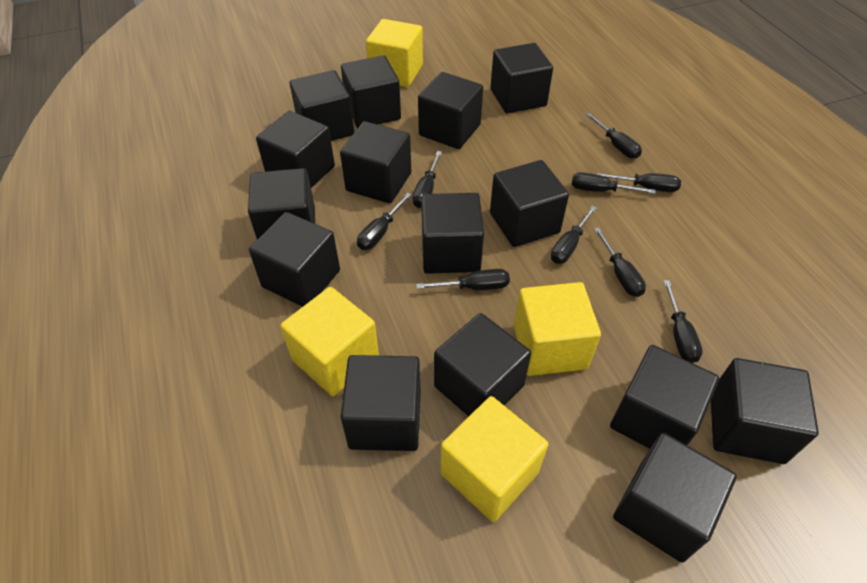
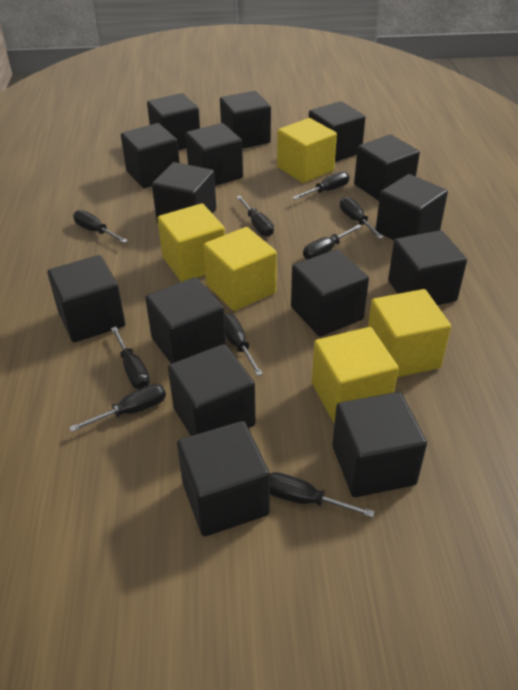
yellow cube: [280,287,379,396] [366,19,423,87] [440,396,548,522] [514,282,601,376] = 4 -> [157,204,225,282] [203,227,277,311] [277,118,337,183] [312,327,399,424] [368,289,451,377] = 5

